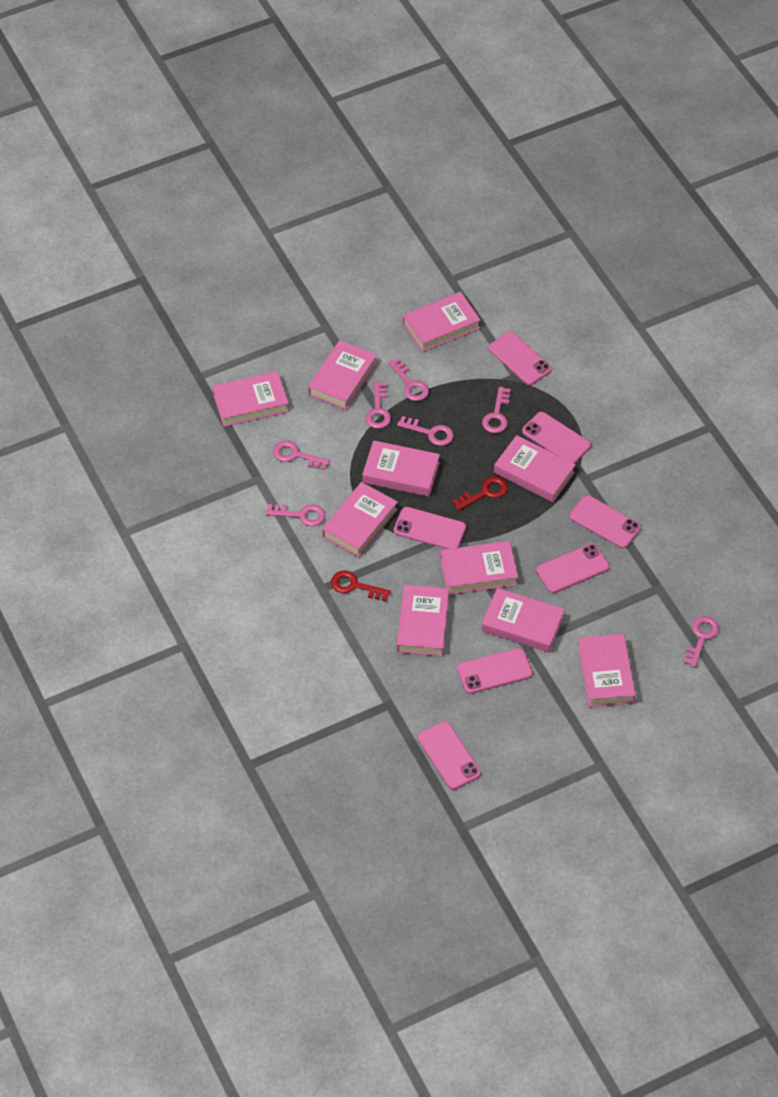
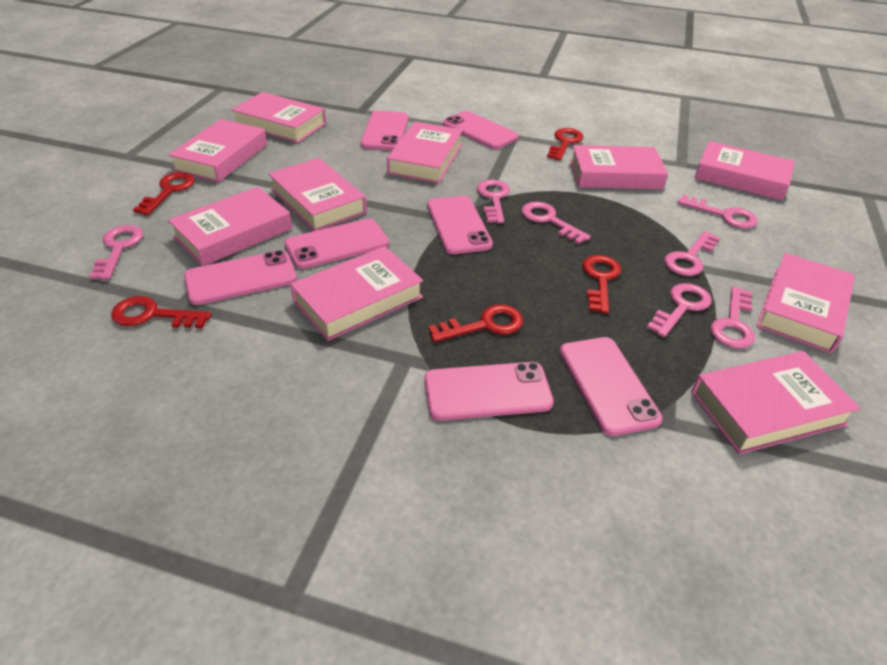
red key: [331,571,391,601] [452,477,508,511] = 2 -> [111,296,211,328] [133,172,195,215] [428,304,523,342] [547,128,584,161] [582,255,621,314] = 5

